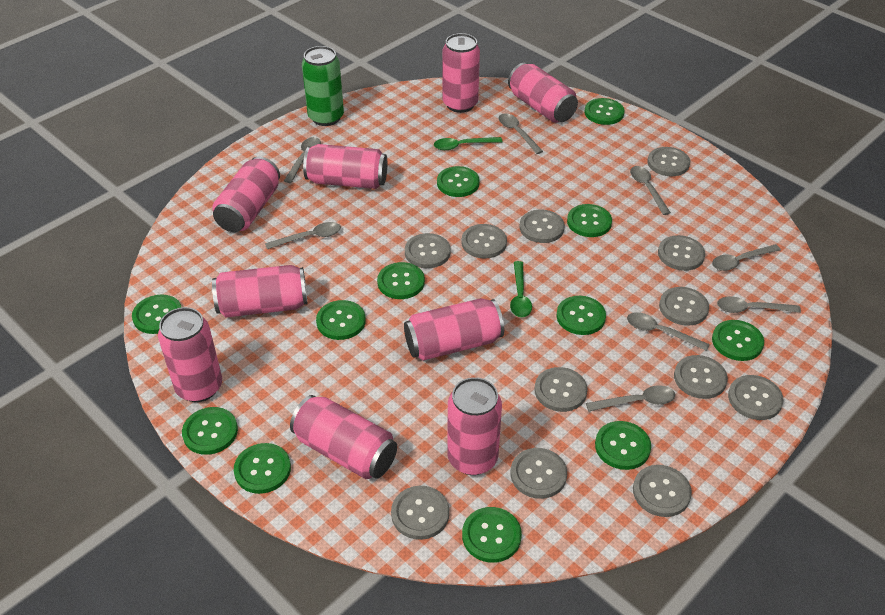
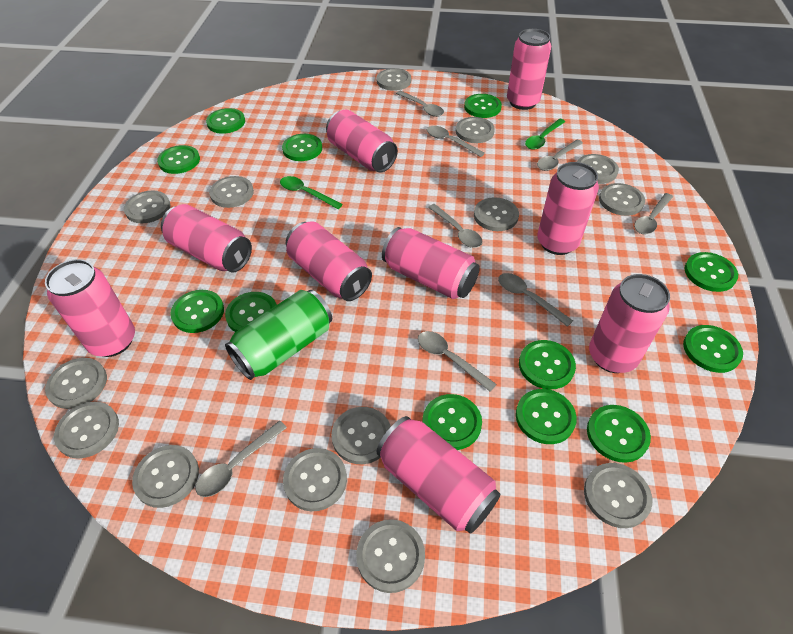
grey button: [391,486,449,540] [405,233,450,268] [461,224,507,259] [511,448,567,499] [519,209,565,243] [534,367,588,412] [633,465,692,517] [647,147,690,176] [658,235,705,271] [659,287,709,326] [674,355,728,399] [728,375,783,420] = 12 -> [45,358,107,409] [54,402,119,459] [124,191,170,223] [132,445,199,508] [209,176,254,208] [283,448,347,511] [331,407,391,464] [356,519,425,593] [376,68,411,91] [456,117,495,143] [474,197,519,231] [577,154,619,184] [584,463,652,528] [599,183,645,216] = 14

